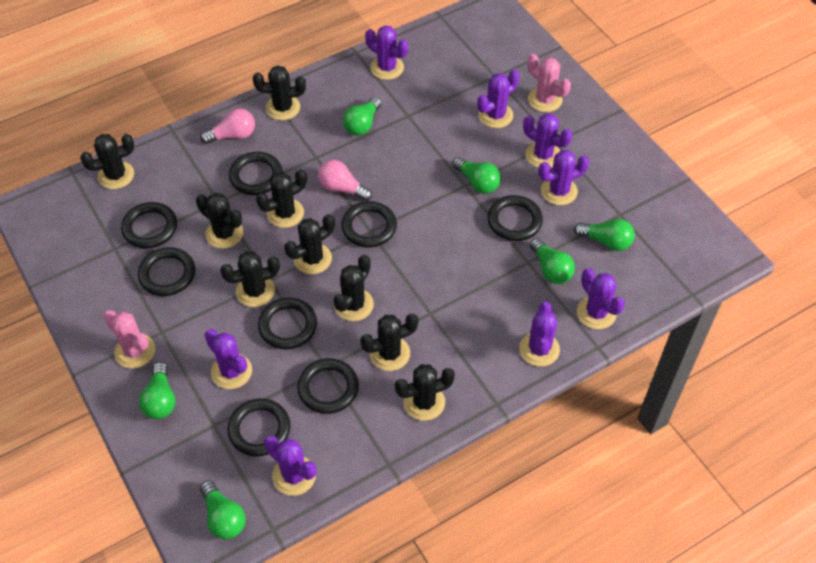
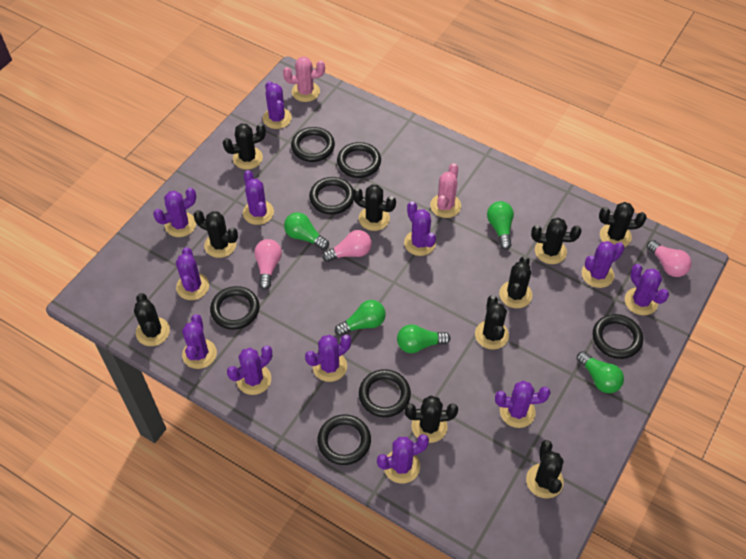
black cactus: [80,134,134,189] [196,193,243,249] [220,251,280,307] [253,66,306,120] [256,169,307,228] [284,214,335,274] [334,255,374,321] [360,314,418,371] [395,364,455,421] = 9 -> [134,293,170,346] [193,210,238,258] [223,124,266,169] [353,184,396,231] [405,396,458,443] [475,295,509,349] [499,256,532,308] [526,440,564,498] [531,218,582,264] [599,202,647,247] = 10
black ring: [121,202,177,249] [138,247,195,296] [227,398,290,456] [229,152,283,195] [258,298,317,349] [297,358,359,414] [341,201,397,248] [487,195,543,241] = 8 -> [210,286,260,330] [291,127,335,162] [309,177,354,214] [317,415,371,465] [337,142,381,178] [359,369,411,417] [593,314,643,359] = 7
green light bulb: [139,362,176,419] [200,480,246,539] [343,97,381,135] [452,157,501,194] [530,238,575,284] [573,219,635,251] = 6 -> [284,212,329,250] [335,300,386,336] [397,324,451,353] [487,201,514,250] [577,351,624,393] = 5
pink light bulb: [200,109,255,144] [318,160,372,201] = 2 -> [254,239,282,290] [322,230,372,262] [647,240,692,277] = 3
purple cactus: [205,329,252,389] [264,435,316,496] [365,25,408,80] [477,69,520,128] [519,301,560,366] [523,113,572,168] [538,150,589,205] [577,268,625,329] = 8 -> [153,188,196,237] [176,247,209,300] [182,314,217,369] [227,345,272,395] [243,170,274,225] [263,81,292,129] [305,335,351,382] [377,434,429,483] [404,201,436,256] [495,381,550,428] [582,241,624,288] [625,264,669,315] = 12

